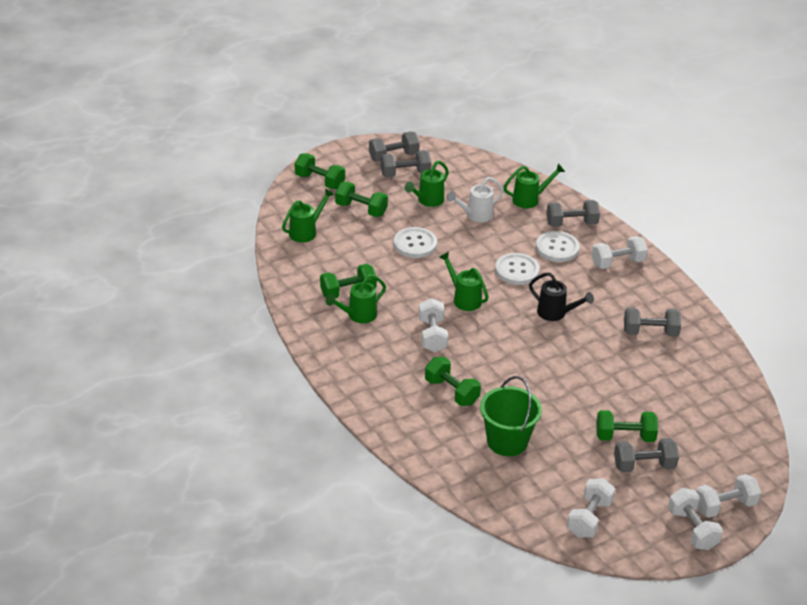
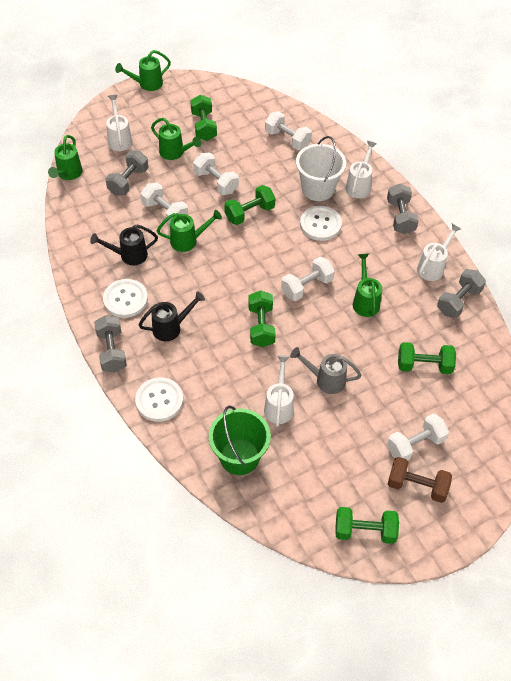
black watering can: [529,272,594,321] = 1 -> [90,225,158,266] [139,291,205,341] = 2
brown dumbbell: none = 0 -> [388,457,452,503] = 1
grey dumbbell: [369,132,420,162] [380,150,431,177] [546,200,600,227] [614,438,679,473] [624,307,681,337] = 5 -> [94,315,127,372] [105,150,149,196] [387,184,419,234] [437,269,486,318] = 4
grey watering can: none = 0 -> [290,347,362,394] = 1
white bucket: none = 0 -> [296,136,346,201] = 1
white watering can: [447,177,504,222] = 1 -> [106,95,132,151] [264,355,294,426] [346,141,377,198] [417,224,461,281] = 4

